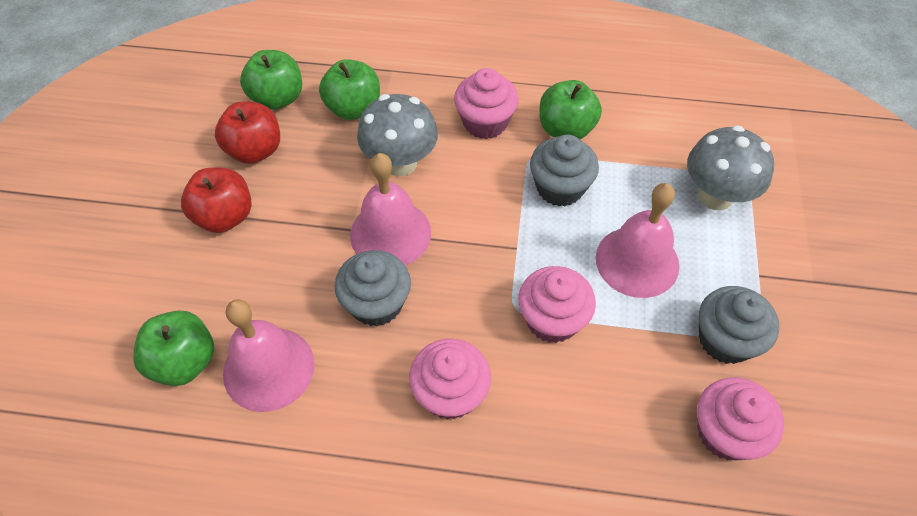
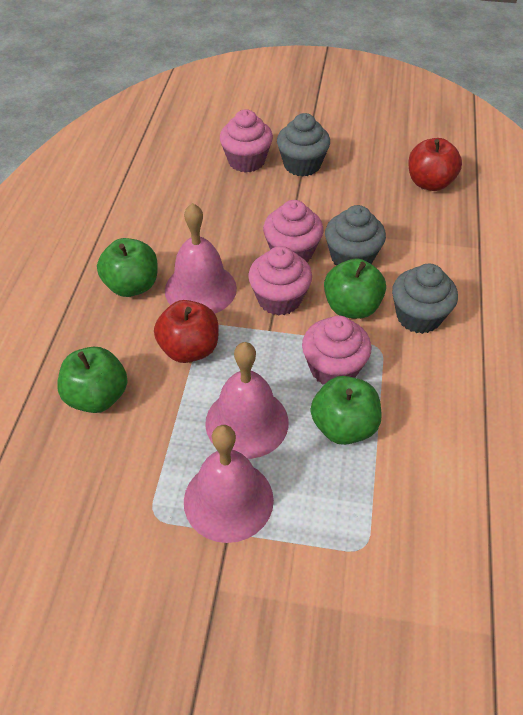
grey mushroom: [357,94,438,176] [687,125,774,210] = 2 -> none = 0

